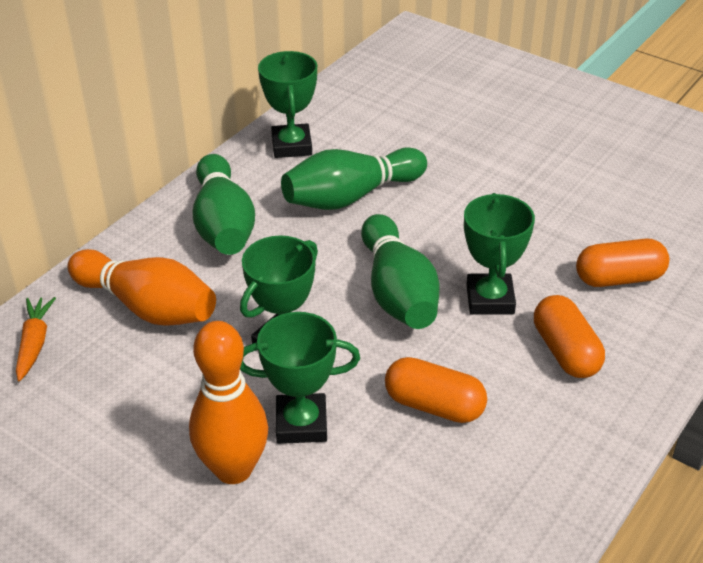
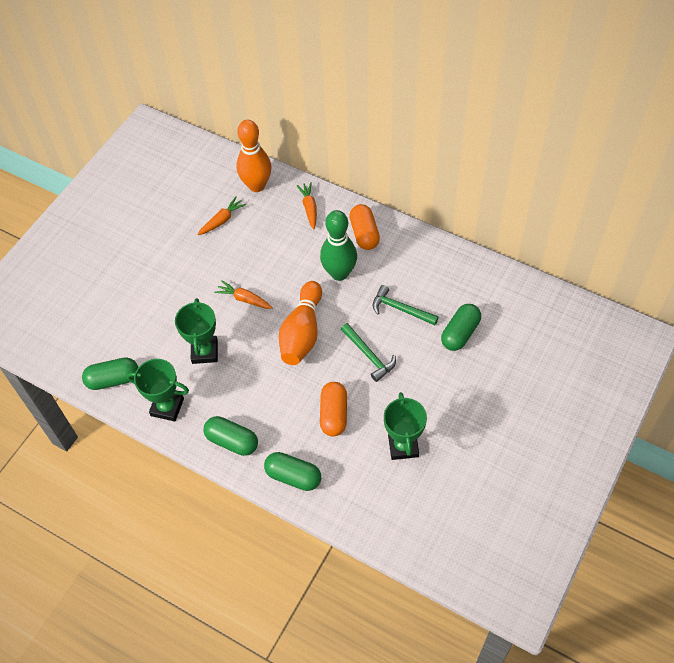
green bowling pin: [193,154,255,255] [281,147,427,210] [361,214,439,329] = 3 -> [320,210,357,281] = 1
green capsule: none = 0 -> [82,357,138,390] [203,416,258,456] [264,452,321,491] [441,304,481,351] = 4
green hammer: none = 0 -> [341,323,396,382] [373,285,439,325] = 2
green trophy: [240,236,318,344] [240,312,360,444] [258,51,317,158] [464,193,535,315] = 4 -> [127,359,189,422] [175,298,218,364] [384,392,427,460] = 3
orange capsule: [385,357,487,423] [534,295,605,378] [576,239,669,287] = 3 -> [320,382,347,436] [349,204,380,250] = 2
orange carrot: [16,297,56,381] = 1 -> [197,196,247,235] [214,280,273,309] [297,182,317,230] = 3

